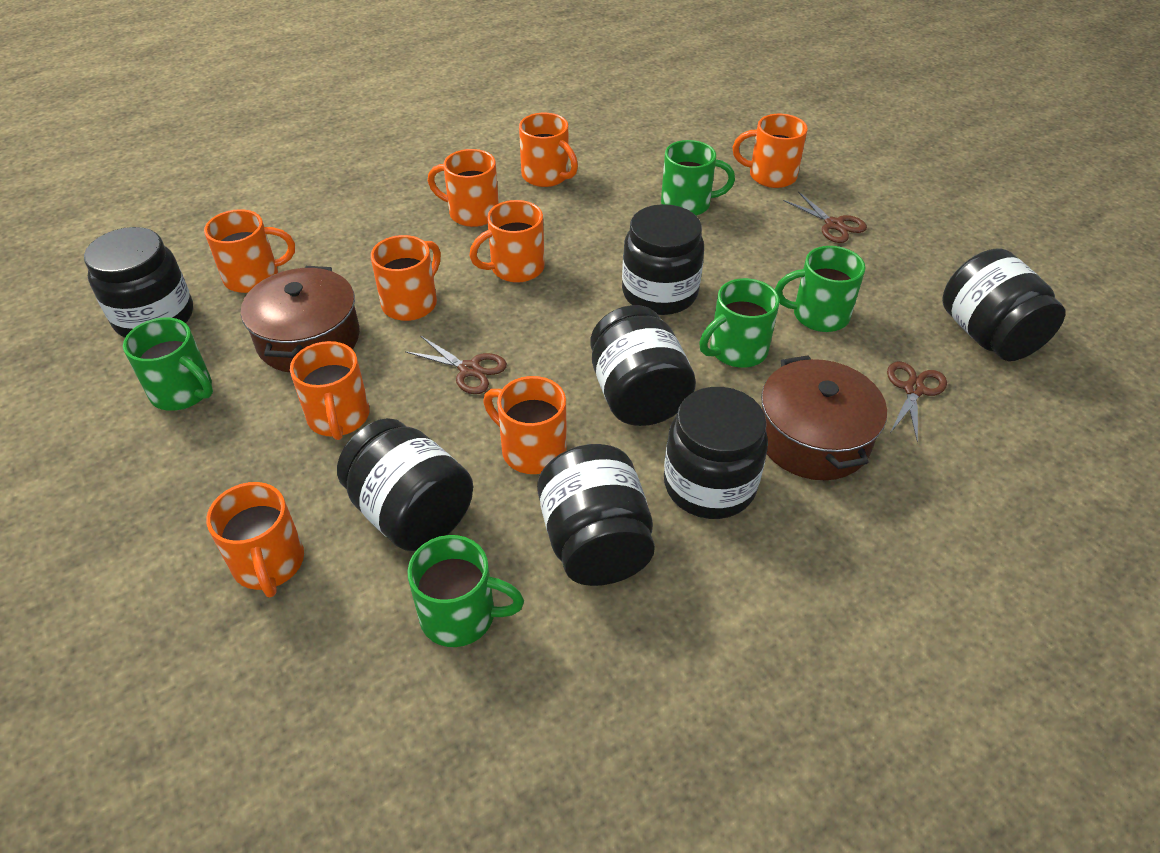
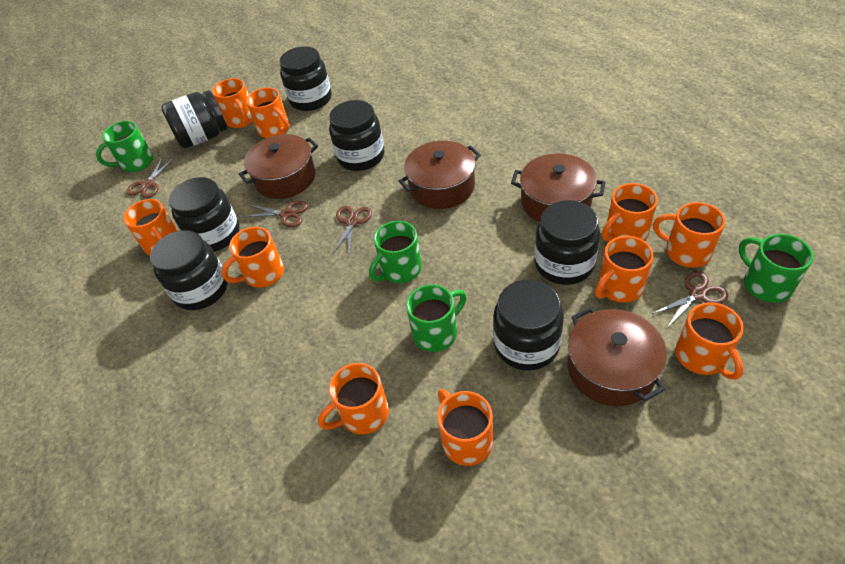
brown pot: [241,266,360,372] [761,355,887,480] = 2 -> [239,134,318,199] [399,141,481,209] [511,153,606,222] [567,307,667,406] = 4
brown scissors: [405,336,507,394] [783,192,867,243] [887,361,947,443] = 3 -> [126,157,174,198] [244,201,308,227] [333,206,372,256] [652,271,728,326] = 4
green mug: [123,318,213,411] [408,535,524,647] [661,140,735,216] [699,278,779,368] [775,246,865,332] = 5 -> [96,121,153,172] [369,221,422,283] [406,284,466,352] [739,234,814,303] = 4
orange mug: [204,209,295,293] [206,482,304,598] [290,341,370,440] [371,235,441,321] [428,149,499,227] [469,200,545,283] [483,376,567,474] [519,113,578,187] [733,114,808,188] = 9 -> [123,199,178,256] [212,78,253,128] [221,227,284,288] [246,88,289,138] [318,363,389,435] [437,389,493,466] [595,236,654,303] [602,183,658,241] [653,202,725,268] [675,302,744,380] = 10

